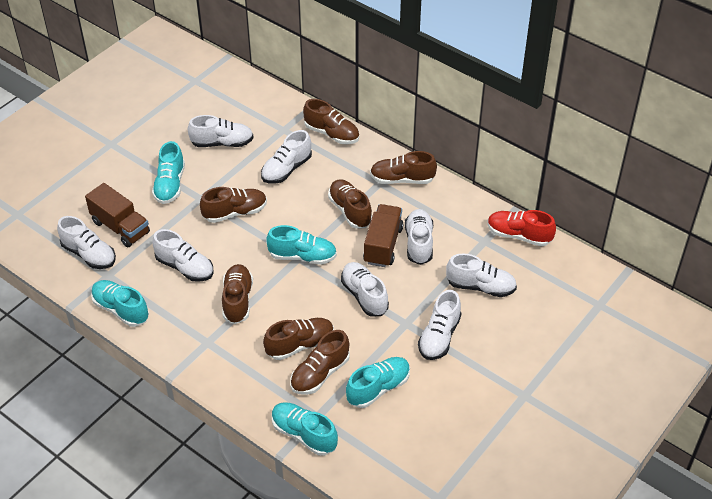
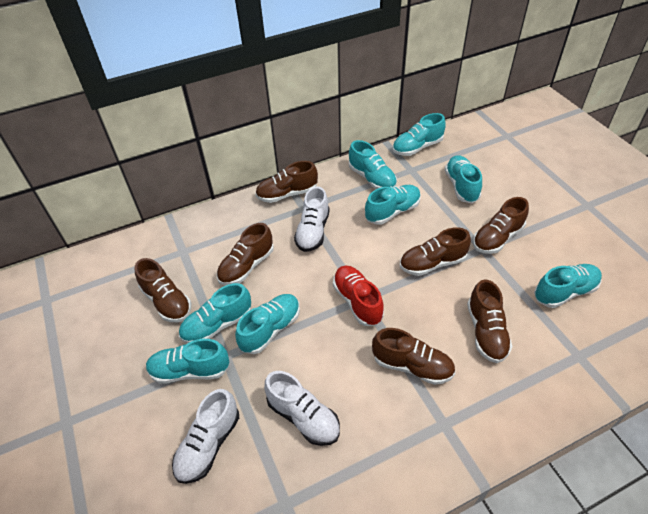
brown truck: [85,183,150,247] [363,204,404,267] = 2 -> none = 0
turquoise shoe: [91,280,149,327] [152,141,185,204] [266,225,337,265] [272,402,338,456] [346,357,410,408] = 5 -> [146,339,230,384] [179,283,251,344] [235,294,300,354] [349,140,397,189] [365,185,421,225] [392,113,446,156] [445,155,482,203] [534,264,602,308] = 8
white shoe: [57,216,116,269] [153,229,213,282] [188,115,254,147] [261,130,312,184] [341,262,389,317] [405,209,433,265] [418,290,461,360] [446,254,517,297] = 8 -> [172,389,239,484] [264,371,340,446] [294,186,330,252] = 3

